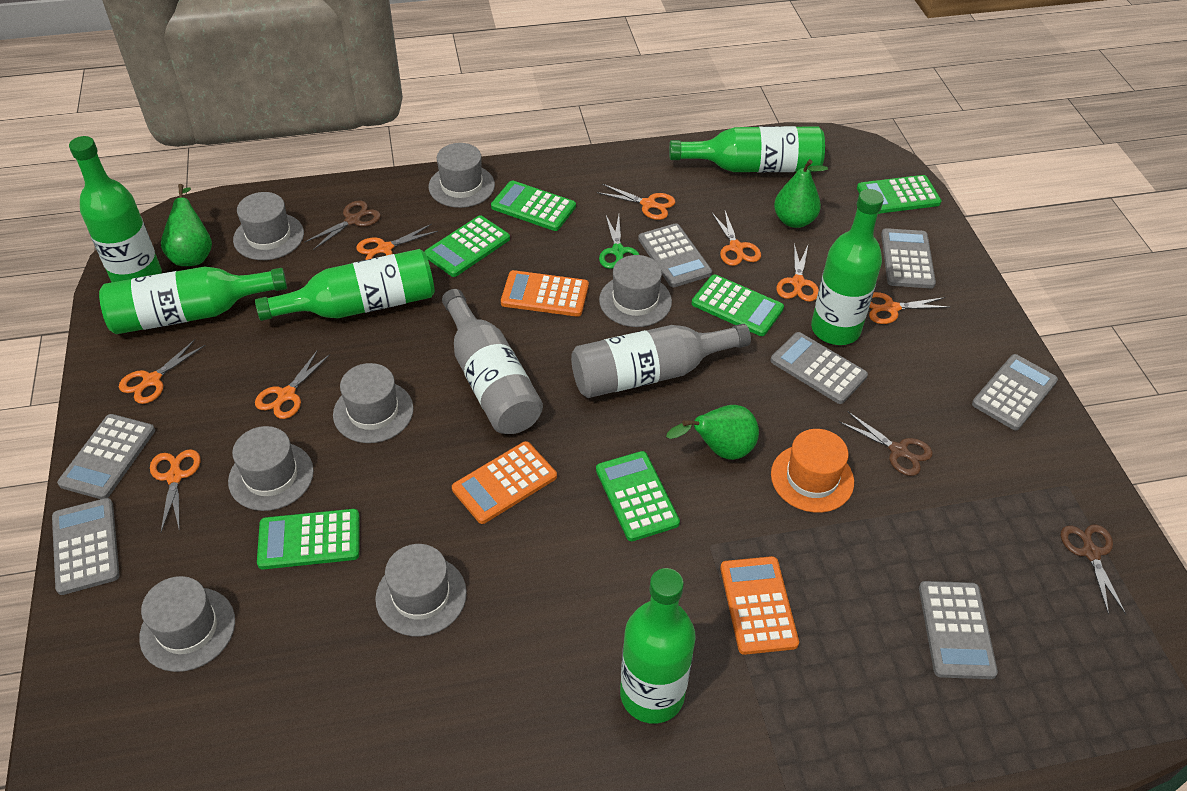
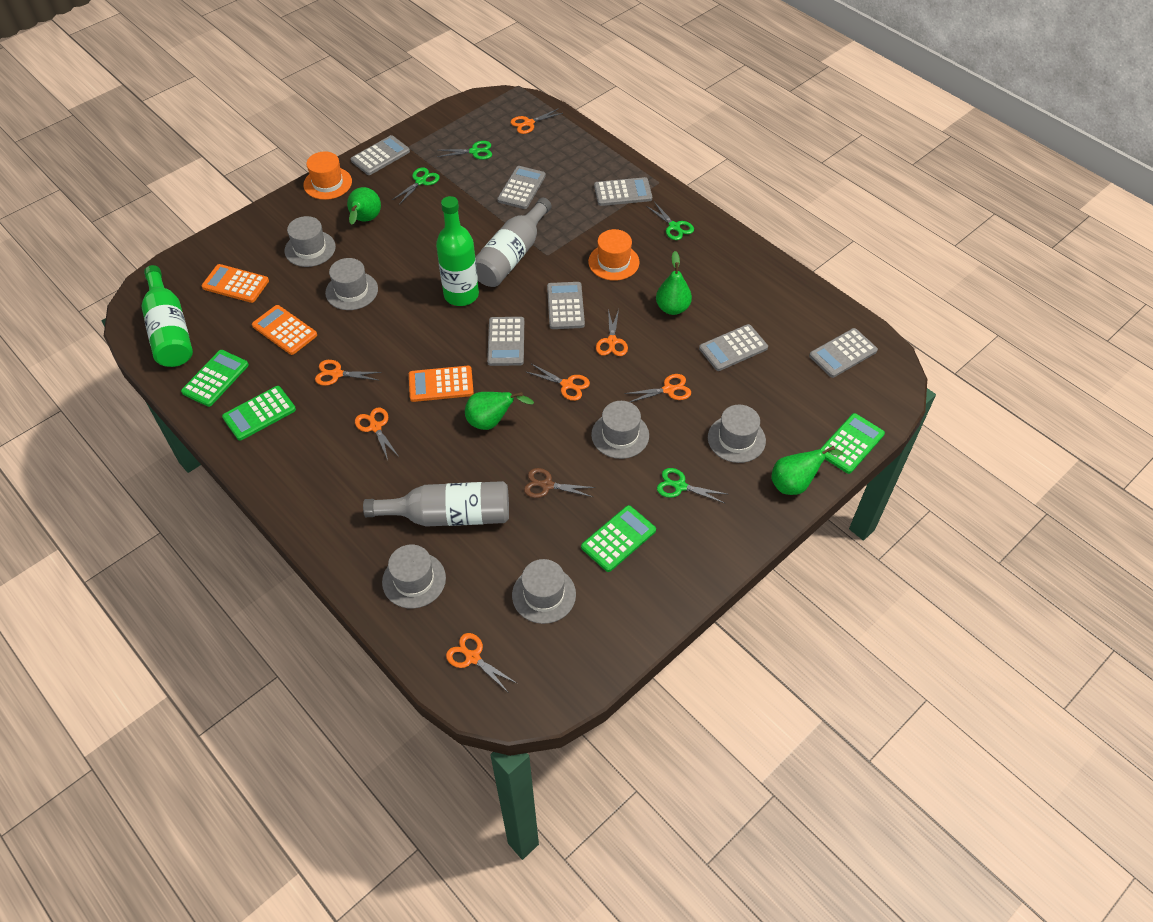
brown scissors: [304,201,381,250] [840,411,933,476] [1061,524,1126,615] = 3 -> [524,468,596,498] = 1
green bottle: [69,136,162,282] [99,267,287,334] [255,249,435,321] [620,568,696,724] [669,126,825,172] [811,189,884,345] = 6 -> [142,265,193,367] [436,196,479,306] = 2
green calculator: [257,509,360,569] [424,215,510,277] [491,180,576,231] [596,451,680,541] [692,274,784,336] [857,175,942,214] = 6 -> [181,350,249,407] [222,386,296,441] [581,505,656,572] [820,413,885,474] = 4
green pear: [161,184,212,266] [666,405,759,460] [774,159,828,228] = 3 -> [347,187,381,225] [465,392,534,430] [656,251,692,315] [771,446,843,495] = 4
green scissors: [599,214,639,269] = 1 -> [392,167,440,205] [437,141,492,160] [646,202,694,240] [657,468,727,504] = 4
grey hat: [139,576,235,672] [228,426,314,511] [233,192,304,260] [333,363,413,443] [375,544,467,636] [429,143,495,208] [599,255,672,327] = 7 -> [284,216,336,267] [325,258,378,310] [382,545,446,608] [512,559,576,624] [591,401,649,459] [708,405,766,463] = 6
orange hat: [771,429,854,513] = 1 -> [304,151,352,200] [588,229,640,281] = 2
orange scissors: [119,339,206,404] [150,449,201,532] [255,350,330,419] [356,224,438,260] [597,184,675,220] [712,211,761,266] [777,243,819,302] [869,292,950,324] = 8 -> [315,360,382,386] [355,408,399,460] [446,633,518,692] [511,108,563,134] [527,364,590,401] [596,309,628,356] [624,374,691,402] = 7

